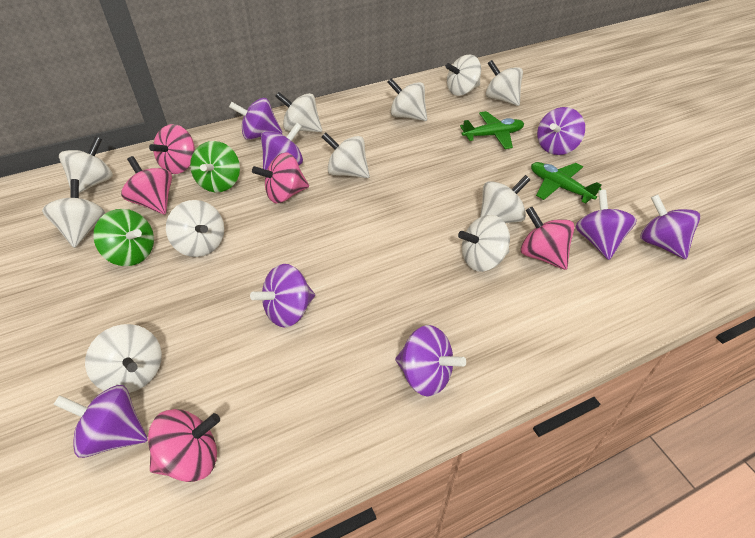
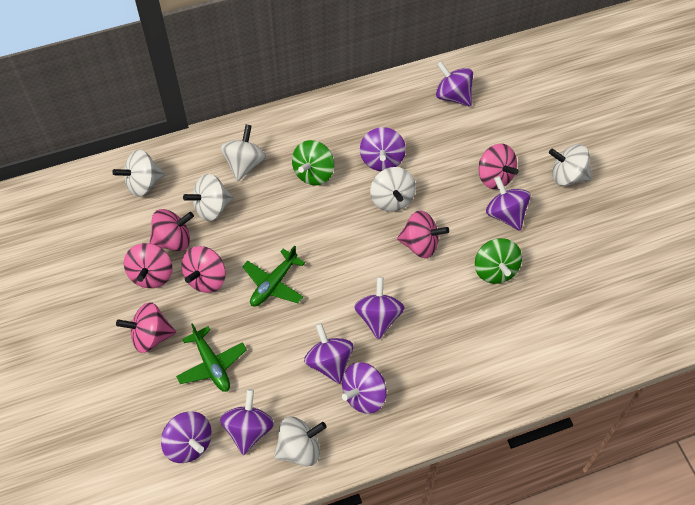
pink spinning top: [121,156,172,214] [148,409,220,482] [149,124,195,174] [252,153,309,203] [521,207,575,270] = 5 -> [116,302,176,353] [124,243,172,288] [149,209,194,251] [181,246,226,293] [397,210,449,258] [479,144,519,189] = 6
white spinning top: [42,179,105,248] [59,136,113,193] [85,324,162,393] [166,200,224,257] [275,92,322,132] [322,132,370,178] [387,78,427,121] [445,55,481,96] [458,215,510,272] [480,175,530,223] [486,60,523,106] = 11 -> [112,150,165,197] [183,174,233,221] [221,124,266,182] [274,417,326,466] [370,167,416,212] [549,144,592,186] = 6

